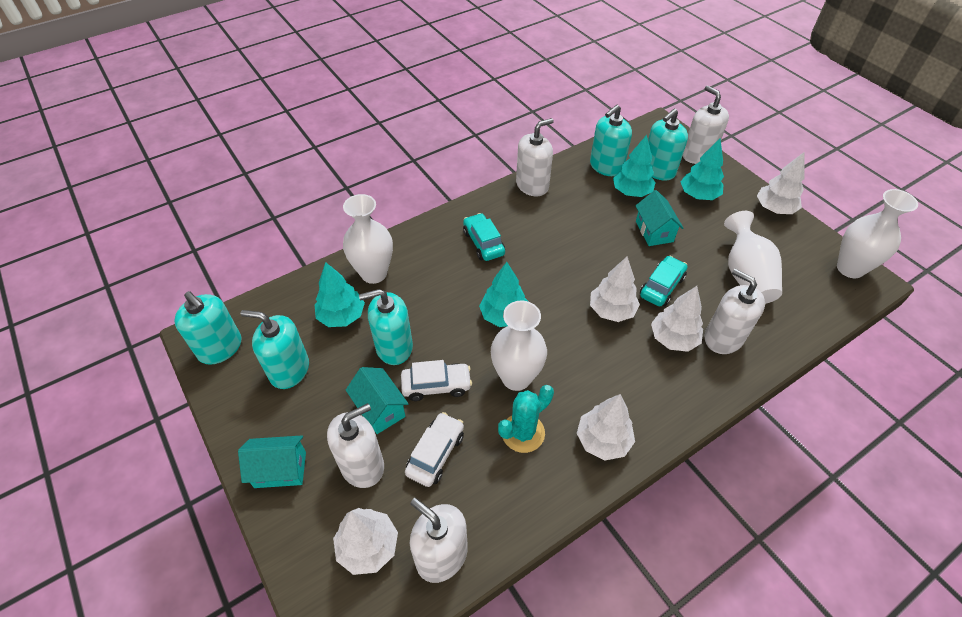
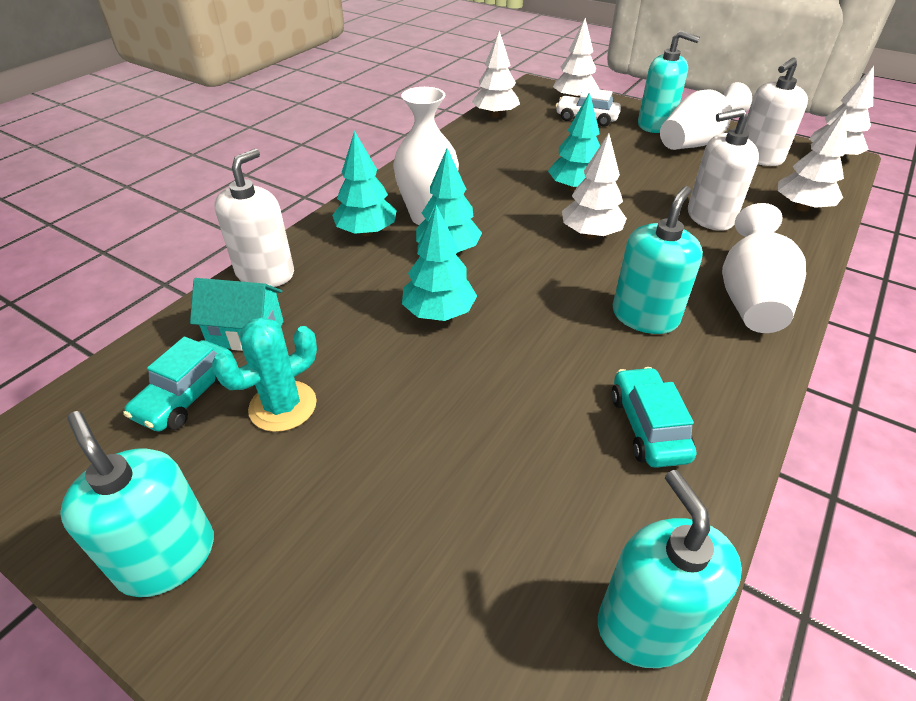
turquoise house: [238,435,306,488] [346,367,409,434] [636,190,683,246] = 3 -> [190,278,284,351] = 1
turquoise soap dispenser: [174,291,242,365] [241,310,309,389] [359,289,413,365] [590,105,632,176] [648,109,688,181] = 5 -> [60,411,214,597] [598,470,742,668] [613,186,703,334] [638,31,700,133] = 4
white car: [401,360,472,401] [405,412,464,487] = 2 -> [556,88,621,126] = 1
white soap dispenser: [327,403,384,488] [410,498,468,583] [516,118,554,196] [683,86,729,164] [705,269,765,354] = 5 -> [214,149,294,287] [688,108,759,231] [744,57,808,166] = 3
white vase: [343,194,393,284] [491,301,547,391] [724,211,782,304] [837,189,918,278] = 4 -> [393,87,459,225] [660,82,752,150] [722,203,806,333] = 3

